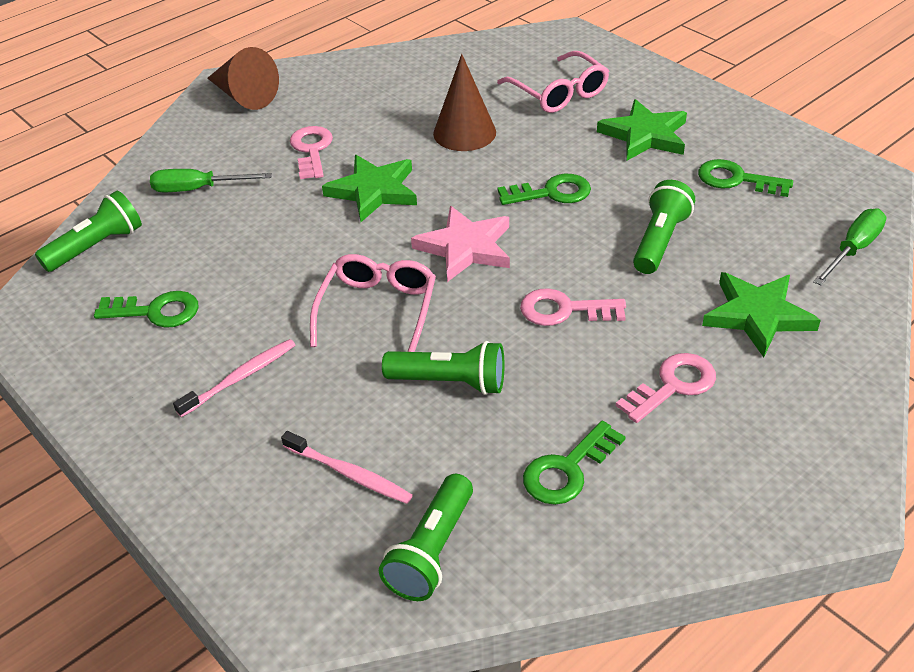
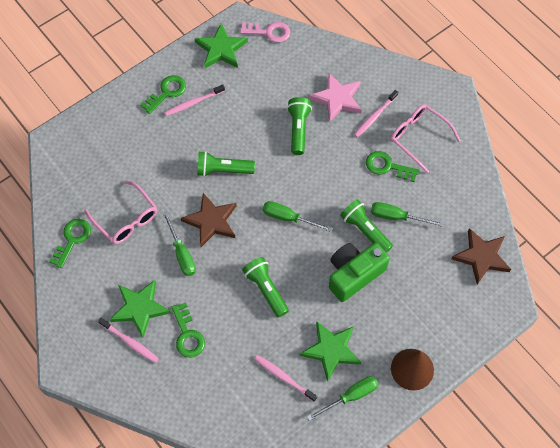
brown cone: [207,47,279,110] [433,54,496,151] = 2 -> [391,349,434,391] = 1
brown star: none = 0 -> [181,193,237,247] [452,228,511,284] = 2
green camera: none = 0 -> [329,243,390,302] = 1
green screwdriver: [150,169,272,192] [813,208,886,285] = 2 -> [163,211,196,276] [263,201,333,232] [307,376,378,421] [371,202,443,227] = 4
pink key: [290,126,333,179] [520,288,626,326] [616,353,716,423] = 3 -> [240,22,290,43] = 1
pink toothbrush: [173,339,295,417] [281,431,413,504] = 2 -> [98,318,159,363] [165,84,225,116] [255,355,317,402] [354,90,399,138] = 4

